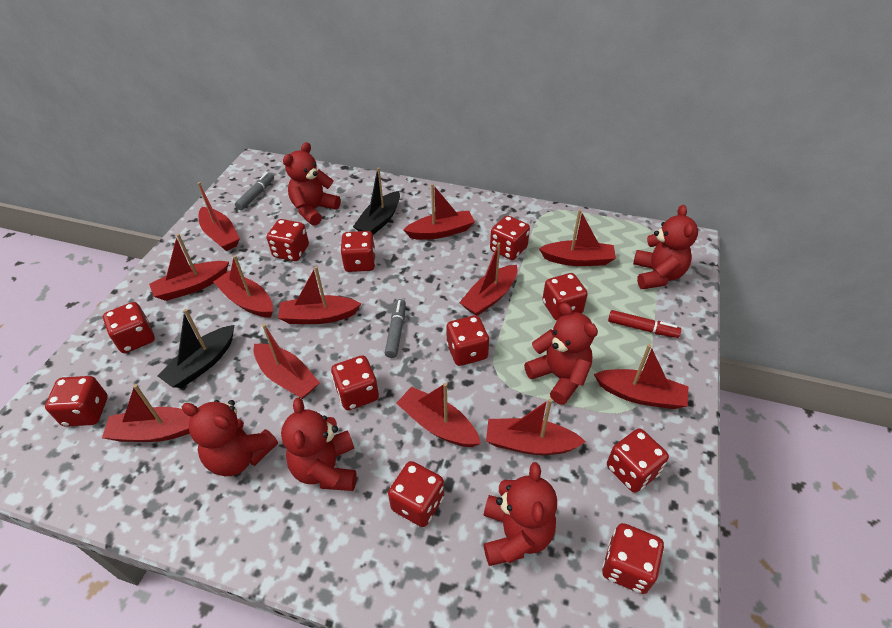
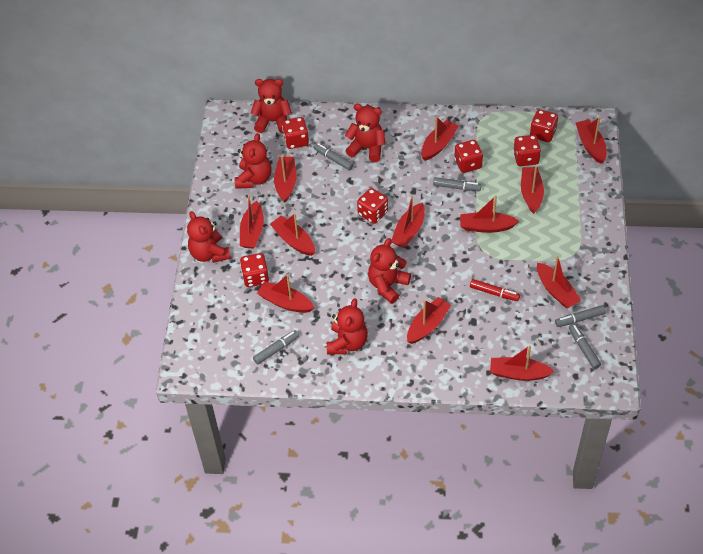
black boat: [157,309,234,388] [353,167,400,235] = 2 -> none = 0
grey marker: [235,172,274,210] [385,299,406,358] = 2 -> [253,330,299,365] [313,143,354,171] [433,177,481,191] [555,305,606,327] [569,324,601,369] = 5
red dice: [45,376,108,427] [103,302,155,353] [267,219,309,261] [331,355,379,410] [340,231,376,272] [388,461,444,527] [446,315,489,366] [490,215,530,260] [542,273,588,320] [602,523,664,594] [607,428,669,493] = 11 -> [240,253,269,287] [282,117,309,149] [357,188,388,224] [454,140,483,173] [513,135,541,166] [530,109,558,142] = 6

